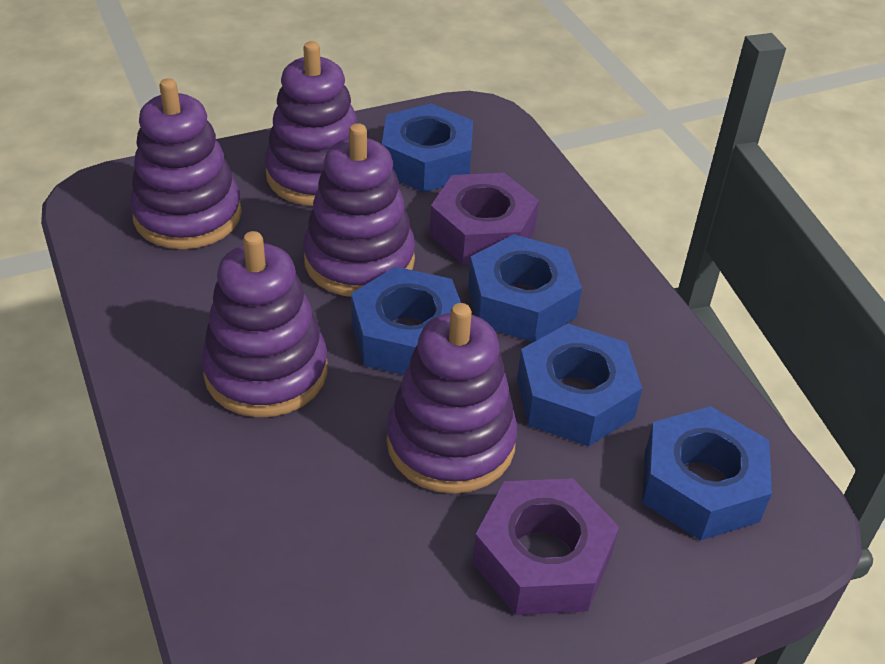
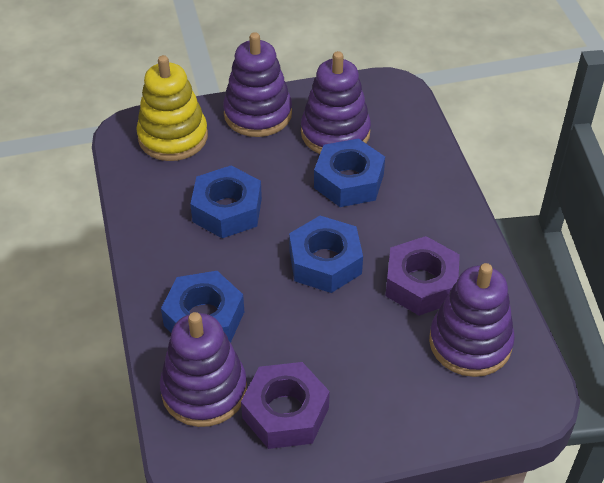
blue nut: [351,267,461,375] [382,103,473,192] [468,234,582,342] [517,324,642,446] [642,406,772,541] = 5 -> [161,271,244,343] [190,166,262,238] [289,216,363,293] [314,138,385,207] = 4
purple stacking toy: [130,78,242,249] [201,231,327,417] [265,41,357,206] [303,123,415,297] [386,303,518,494] = 5 -> [160,312,247,427] [223,32,292,137] [301,51,371,154] [429,263,515,377] = 4
yellow stacking toy: none = 0 -> [136,55,208,161] = 1

